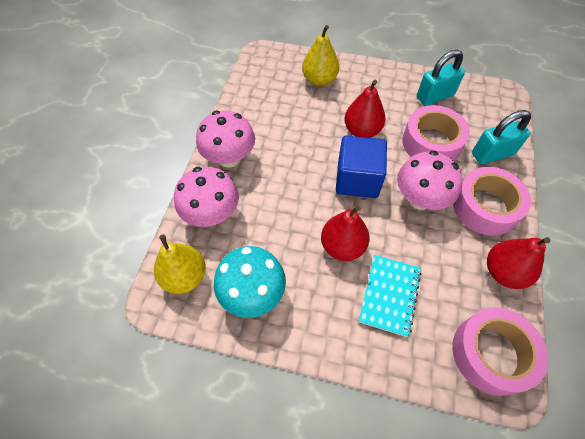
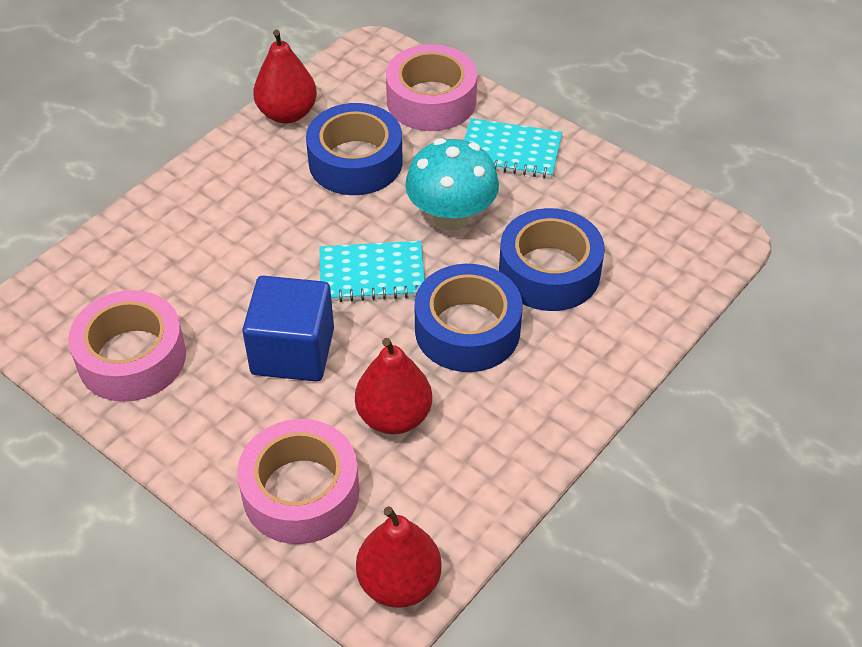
blue tape: none = 0 -> [306,103,403,195] [415,264,522,372] [499,208,605,311] = 3
pink mushroom: [174,167,239,227] [196,110,255,168] [397,151,463,210] = 3 -> none = 0
turquoise notebook: [359,255,421,337] = 1 -> [320,241,425,302] [464,118,562,178] = 2
turquoise padlock: [417,50,465,106] [472,110,531,164] = 2 -> none = 0
yellow pear: [154,234,206,294] [302,25,339,86] = 2 -> none = 0

